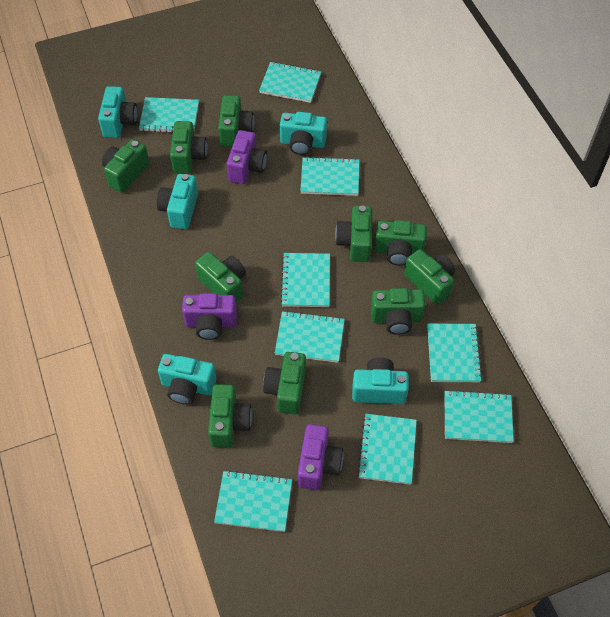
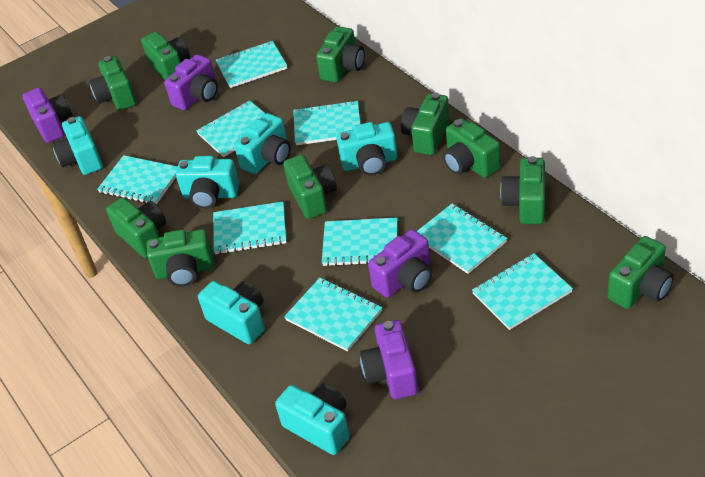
purple camera: [182,293,237,340] [227,130,267,184] [298,424,343,490] = 3 -> [23,88,73,143] [164,55,218,110] [360,320,418,399] [368,229,432,298] = 4
turquoise camera: [98,86,138,138] [157,174,198,229] [158,354,217,405] [280,112,327,155] [352,357,409,404] = 5 -> [52,116,103,175] [176,156,239,209] [198,281,265,344] [234,113,291,174] [275,384,349,455] [336,122,397,175] = 6

